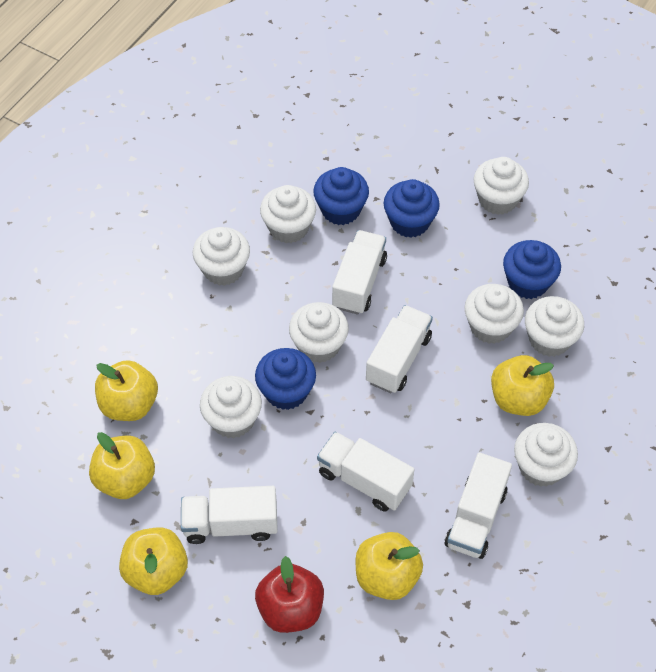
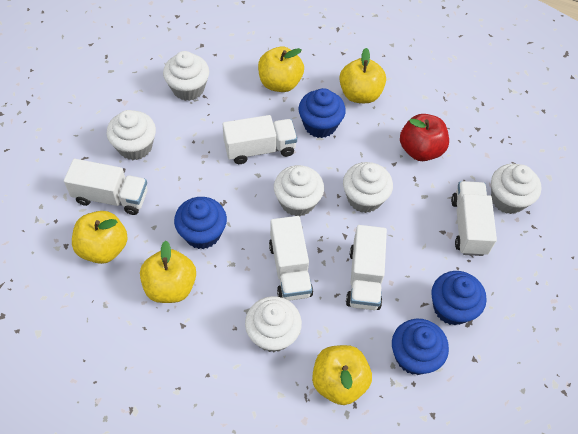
white cupcake: [193,227,250,286] [200,376,262,439] [260,185,316,243] [289,302,349,363] [464,284,524,344] [473,157,529,215] [514,423,578,487] [525,296,584,357] = 8 -> [107,110,156,160] [163,51,209,101] [245,296,302,352] [274,165,324,216] [343,162,393,213] [491,164,542,214] = 6

